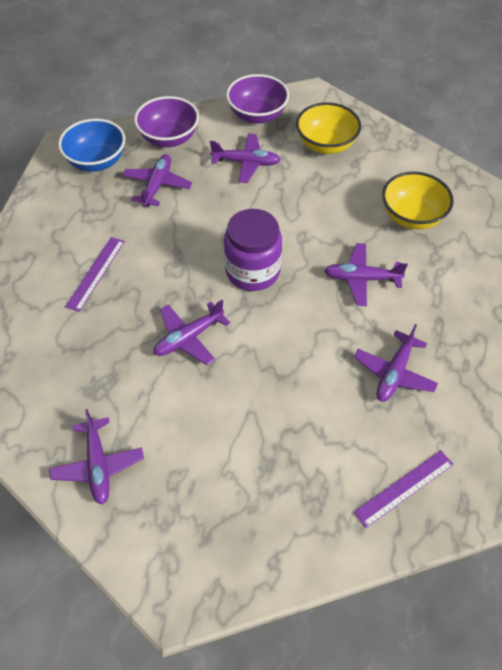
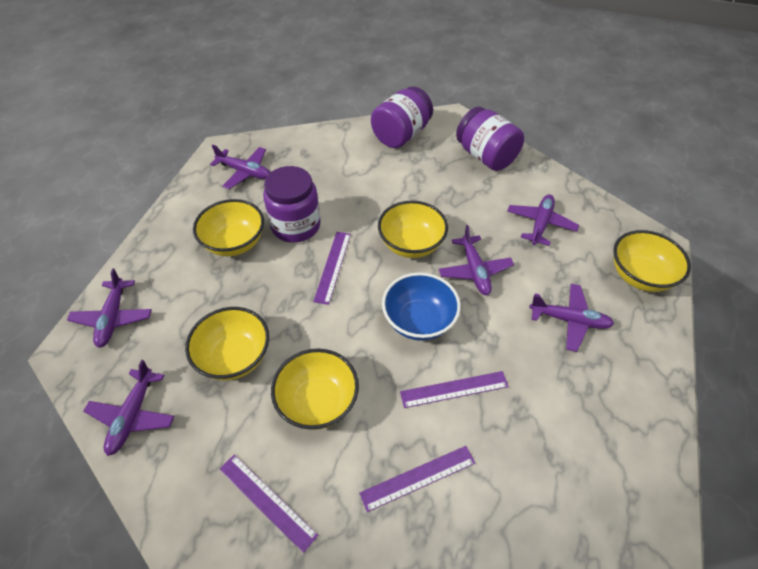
purple bowl: [134,96,199,147] [226,74,289,124] = 2 -> none = 0
purple jar: [224,209,282,291] = 1 -> [263,166,321,243] [371,87,433,148] [456,107,524,171] = 3
purple ruler: [65,237,125,312] [354,450,454,528] = 2 -> [219,455,318,553] [313,232,351,305] [359,446,475,512] [400,371,509,408] = 4
yellow bowl: [296,102,361,154] [382,172,454,230] = 2 -> [185,307,269,380] [193,199,264,256] [271,349,359,430] [378,201,448,258] [613,230,691,292] = 5

